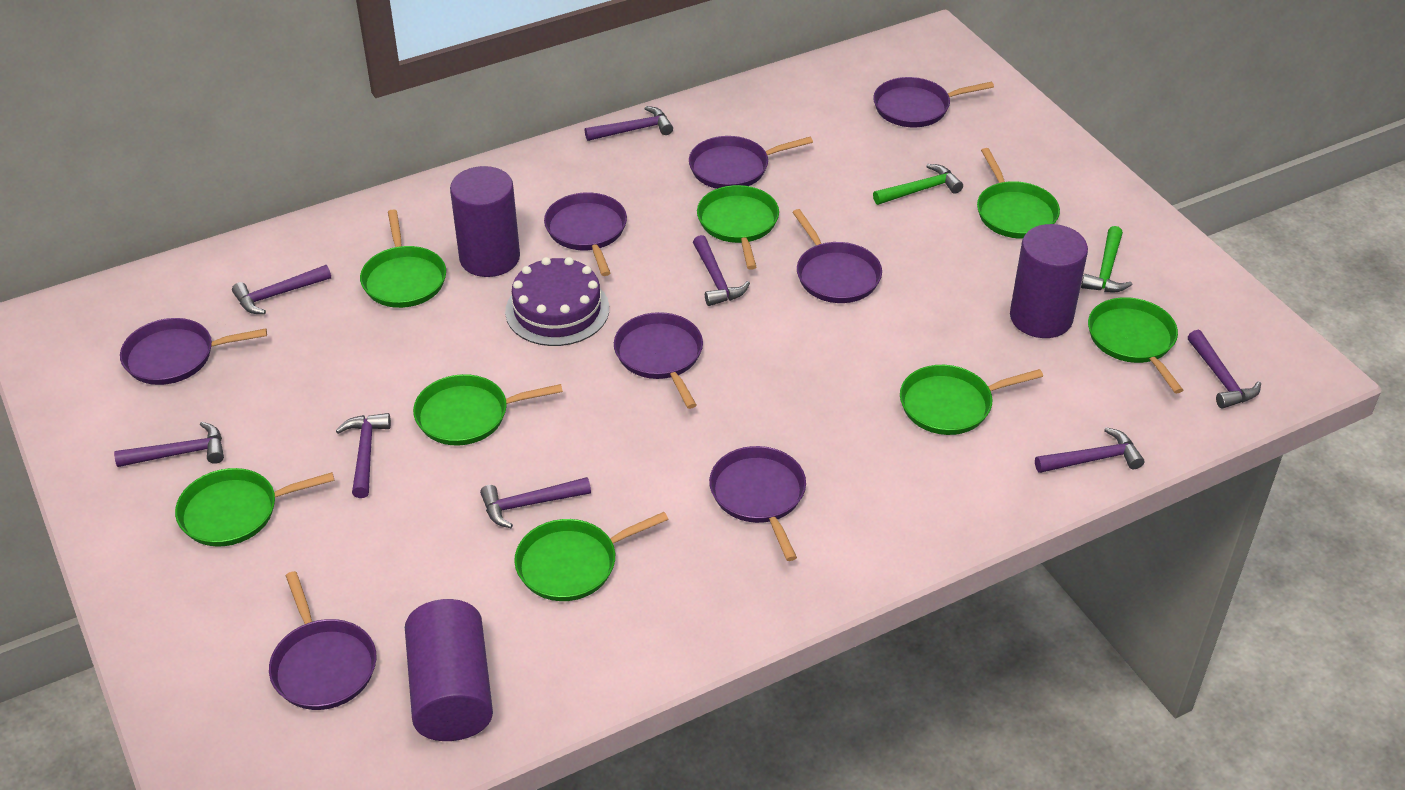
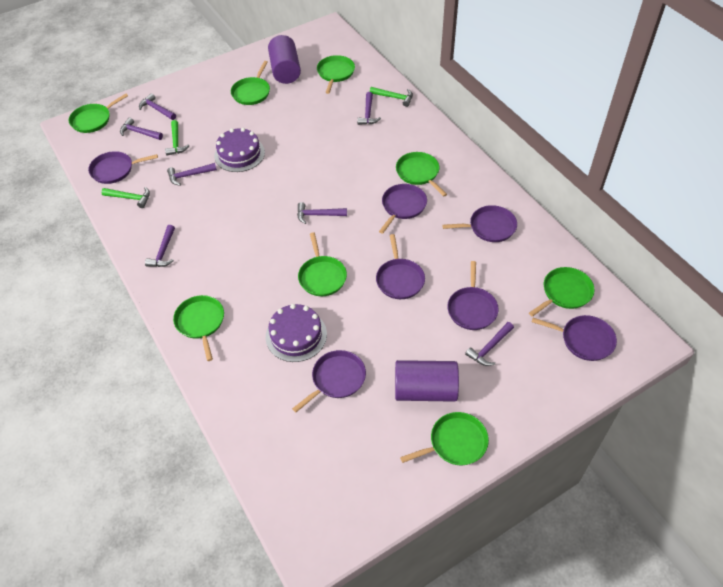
green hammer: [873,164,963,205] [1081,226,1133,292] = 2 -> [101,187,150,208] [165,120,190,156] [370,87,413,107] = 3
purple cake: [505,257,609,346] = 1 -> [214,128,265,172] [266,304,327,362] = 2
purple cylinder: [405,599,493,741] [450,166,520,277] [1010,224,1088,338] = 3 -> [268,35,301,84] [395,360,459,402] = 2
purple hammer: [114,422,224,467] [232,265,331,314] [336,413,391,498] [480,477,591,528] [585,106,673,141] [693,235,750,306] [1035,427,1144,473] [1188,330,1261,409] = 8 -> [120,118,163,140] [139,93,176,120] [145,225,175,267] [167,163,217,186] [297,202,347,224] [357,92,381,125] [465,322,514,366] = 7
purple pan: [120,318,267,385] [269,571,377,710] [544,192,627,276] [614,312,703,409] [689,136,813,189] [709,446,806,561] [792,209,882,303] [873,77,994,127] = 8 -> [88,151,158,184] [292,350,366,412] [376,234,425,299] [379,184,427,234] [442,205,517,242] [447,261,499,330] [532,315,617,361] = 7

